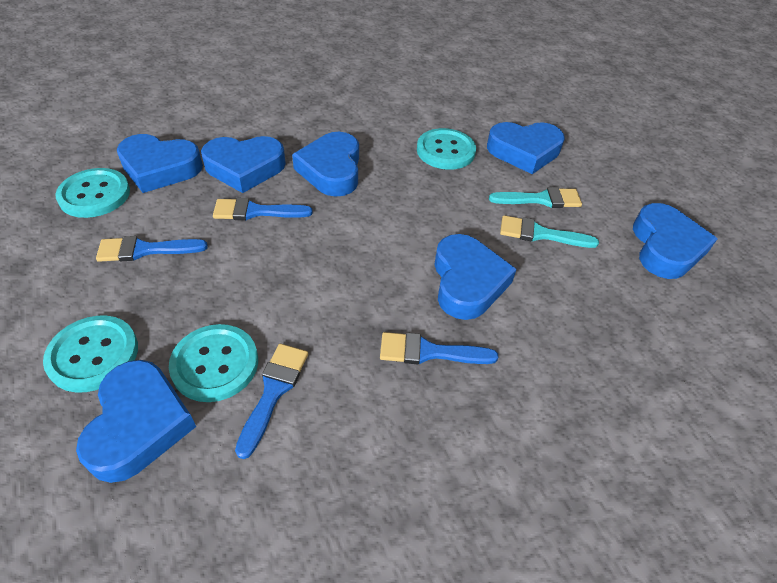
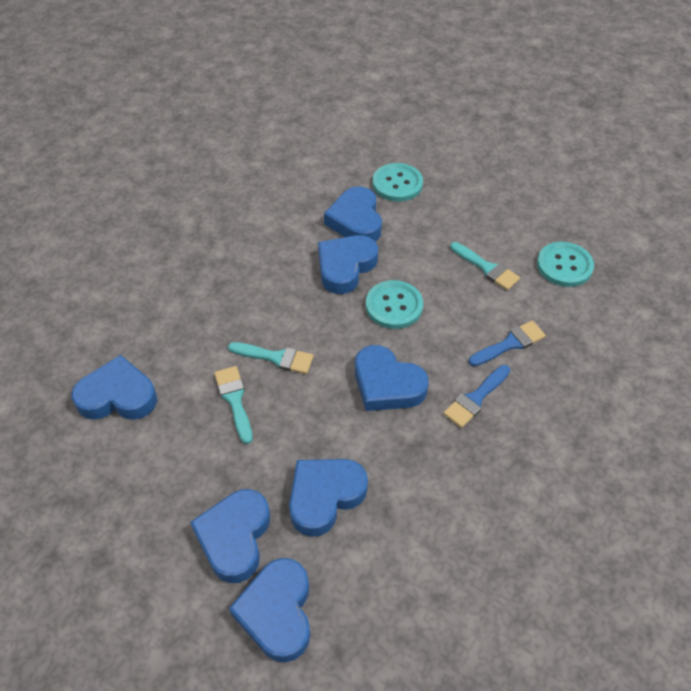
blue brush: [96,236,208,262] [213,198,313,220] [235,344,308,459] [380,332,498,364] = 4 -> [443,365,510,428] [469,321,546,366] = 2
turquoise brush: [489,187,582,208] [500,215,599,248] = 2 -> [214,366,253,444] [228,342,314,374] [450,242,520,290] = 3
turquoise button: [43,316,138,393] [55,168,130,218] [169,324,258,402] [417,128,476,170] = 4 -> [366,280,423,329] [373,163,423,202] [537,242,594,287] = 3

